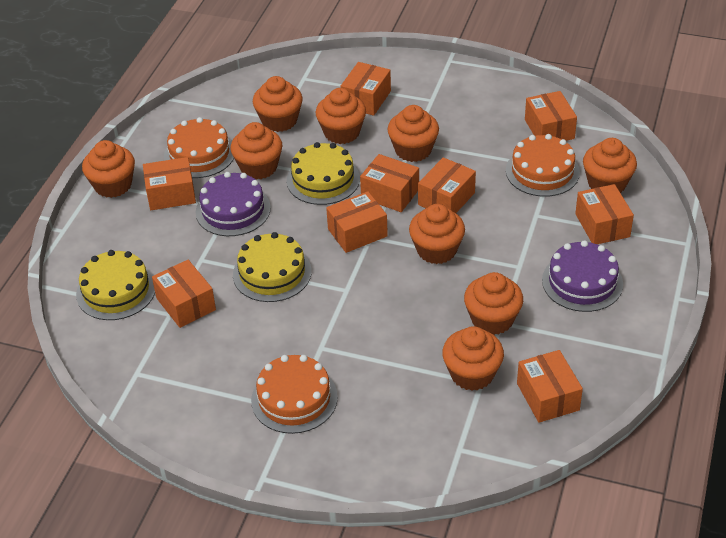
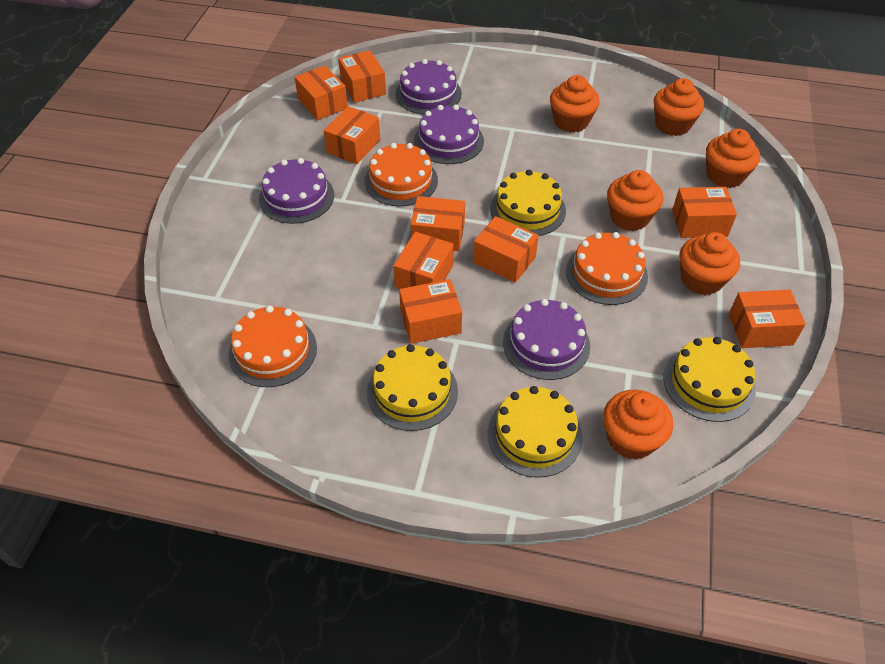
orange cupcake: [82,140,135,198] [231,122,282,180] [253,76,303,132] [315,88,366,144] [387,105,439,162] [409,204,465,264] [442,326,504,391] [464,272,523,335] [583,138,637,193] = 9 -> [550,75,600,132] [603,389,673,460] [607,170,663,231] [654,78,704,136] [680,232,740,295] [706,129,760,188] = 6
purple cake: [196,172,271,236] [542,240,623,312] = 2 -> [259,158,334,224] [395,59,462,115] [414,104,484,164] [503,299,590,380] = 4
yellow cake: [76,250,155,320] [233,232,312,302] [287,142,360,205] = 3 -> [367,344,458,431] [488,386,582,478] [490,170,566,236] [663,337,756,422] = 4

